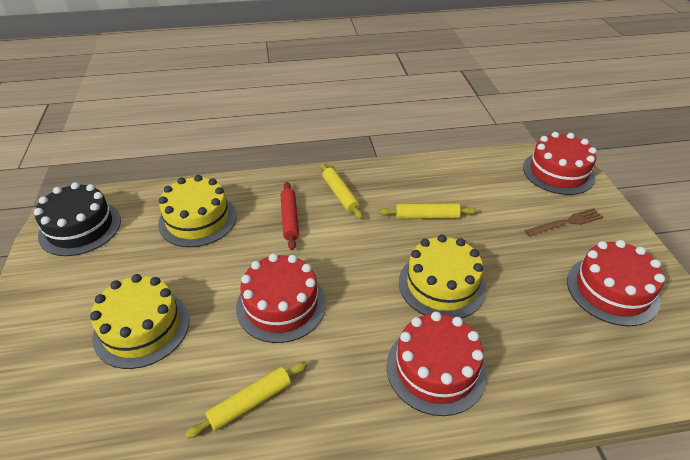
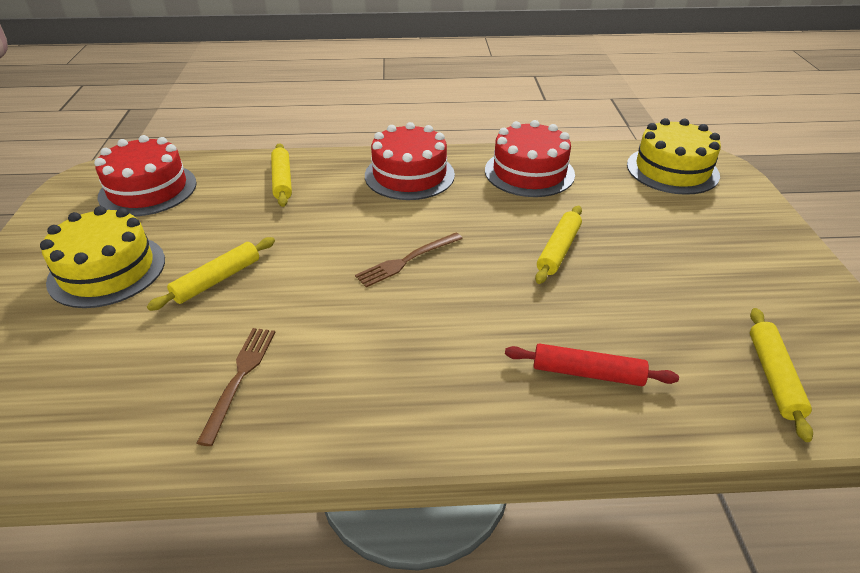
black cake: [34,182,121,256] = 1 -> none = 0
brown fork: [524,208,603,237] = 1 -> [197,328,275,446] [355,233,463,287] = 2
red cake: [236,254,326,343] [387,312,487,416] [523,132,597,195] [567,240,665,326] = 4 -> [94,135,197,217] [365,122,455,200] [485,120,575,197] = 3
yellow cake: [90,274,189,369] [158,175,236,247] [399,235,486,318] = 3 -> [40,206,165,308] [627,118,721,195] = 2
yellow rolling pin: [185,362,307,439] [320,163,363,219] [379,203,477,219] = 3 -> [147,237,275,311] [271,143,292,207] [535,206,582,284] [750,308,813,442] = 4

